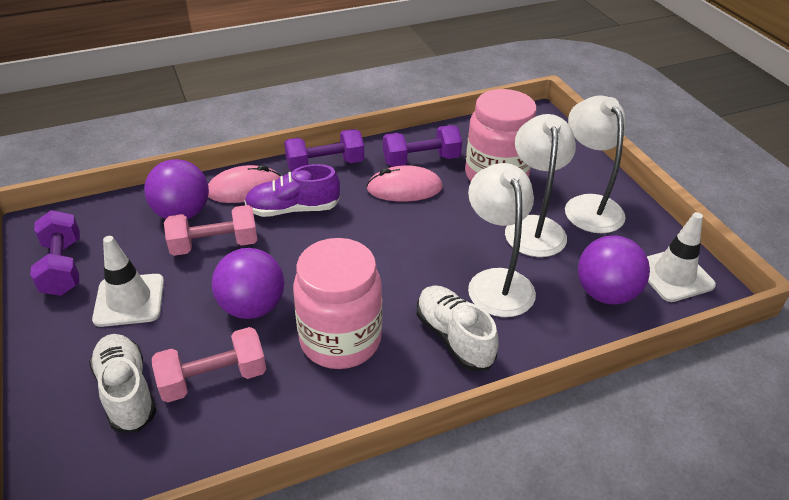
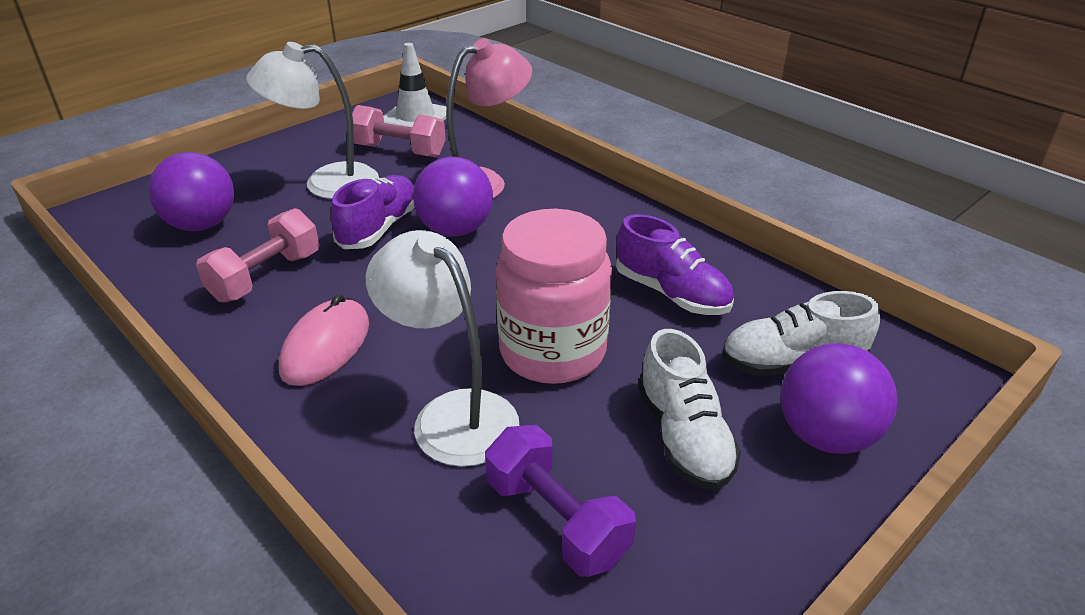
pink jar: [293,238,382,369] [465,89,537,182] = 2 -> [496,209,612,384] = 1
pink lamp: none = 0 -> [446,38,532,199] = 1
pink mouse: [208,165,281,203] [366,165,443,202] = 2 -> [279,294,369,386] = 1
purple dumbbell: [30,210,80,296] [284,129,364,172] [383,125,462,167] = 3 -> [485,425,636,577] = 1
purple shoe: [245,164,340,217] = 1 -> [331,175,415,249] [616,214,734,315] = 2
white lamp: [468,163,536,317] [505,114,576,257] [565,95,626,233] = 3 -> [246,42,379,199] [366,230,520,467] = 2
white traffic cone: [92,236,164,327] [647,212,716,302] = 2 -> [383,43,447,127] = 1

